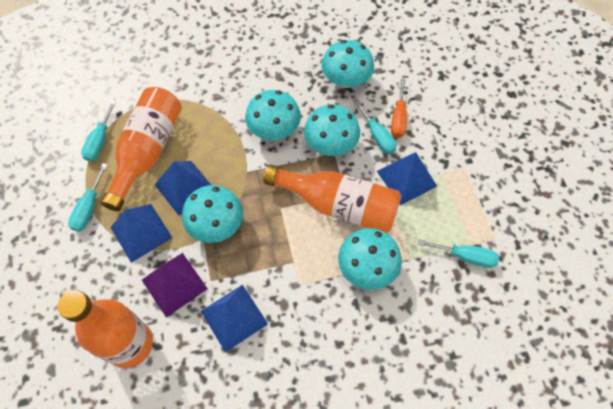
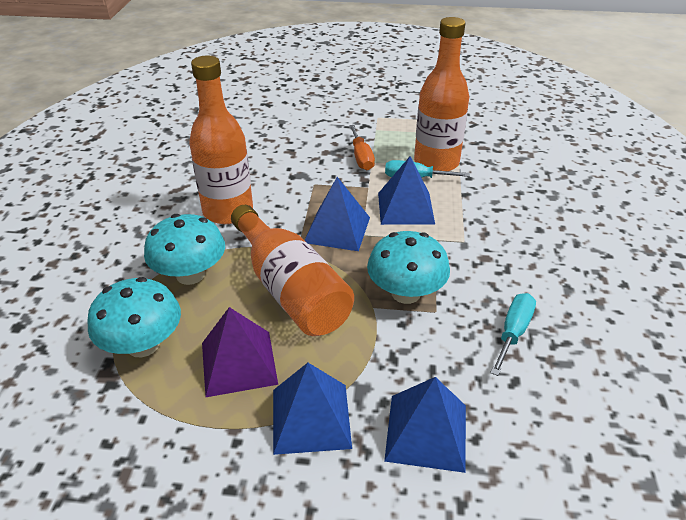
turquoise mushroom: [182,185,243,243] [245,90,301,140] [304,104,360,156] [322,40,374,88] [338,228,402,290] = 5 -> [87,277,181,357] [144,214,225,285] [367,231,450,304] = 3
turquoise screwdriver: [68,163,107,232] [81,100,116,161] [353,99,396,154] [418,239,499,268] = 4 -> [385,160,470,178] [490,293,536,376] = 2

